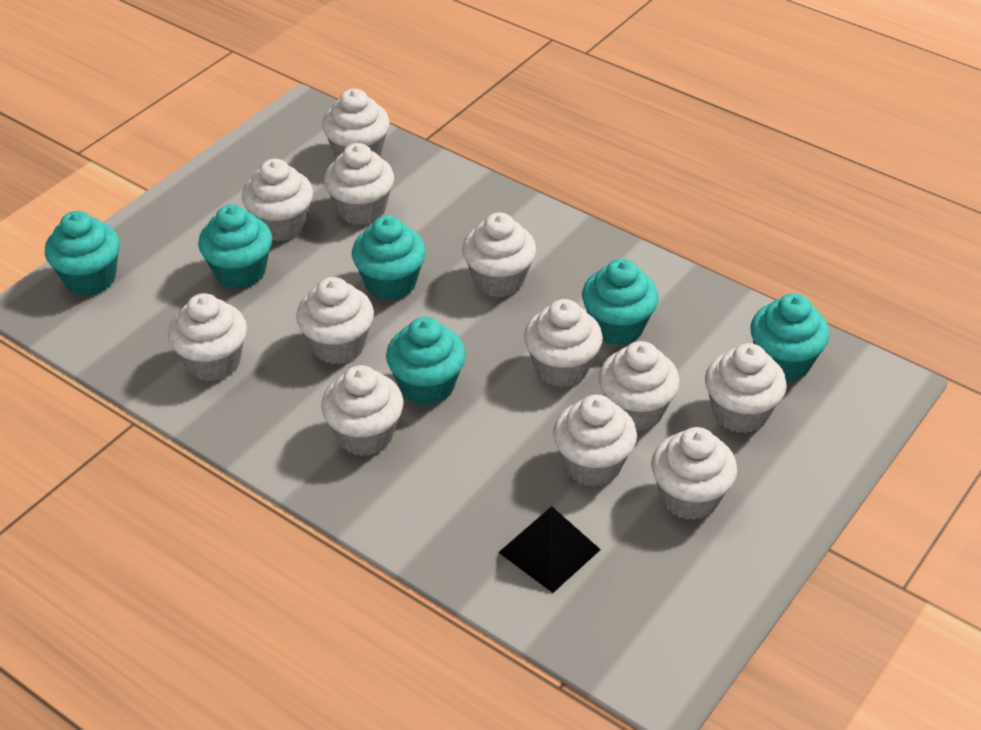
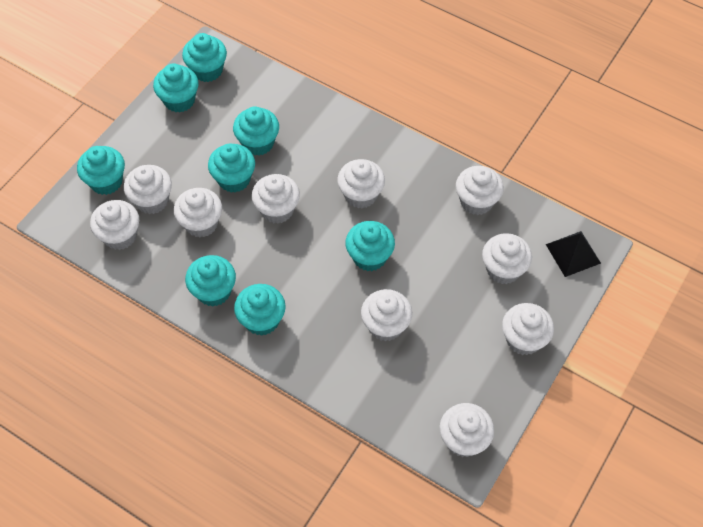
turquoise cupcake: [45,211,120,296] [198,204,272,289] [352,216,426,300] [386,317,466,406] [582,259,659,345] [750,293,830,382] = 6 -> [77,146,125,195] [153,63,199,113] [182,33,227,82] [185,255,236,307] [208,144,255,193] [233,107,279,156] [234,284,286,336] [346,221,395,271] = 8
white cupcake: [168,293,247,381] [242,159,313,241] [296,277,374,364] [321,365,403,456] [322,89,390,158] [324,143,394,225] [462,212,536,297] [524,299,603,387] [553,395,637,486] [599,341,680,431] [651,427,737,520] [705,343,787,433] = 12 -> [90,200,139,250] [124,165,172,214] [174,188,222,238] [252,174,300,224] [337,159,385,209] [361,289,412,341] [440,403,494,457] [456,166,504,215] [482,233,532,284] [502,303,554,355] = 10

